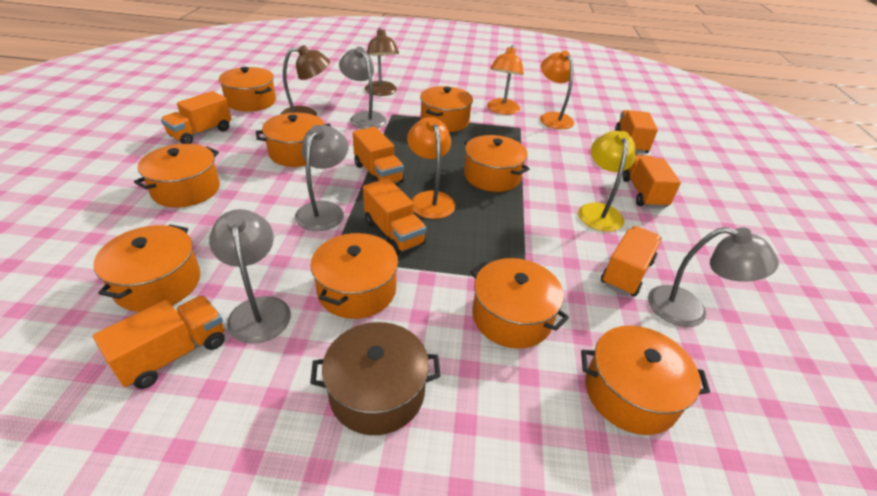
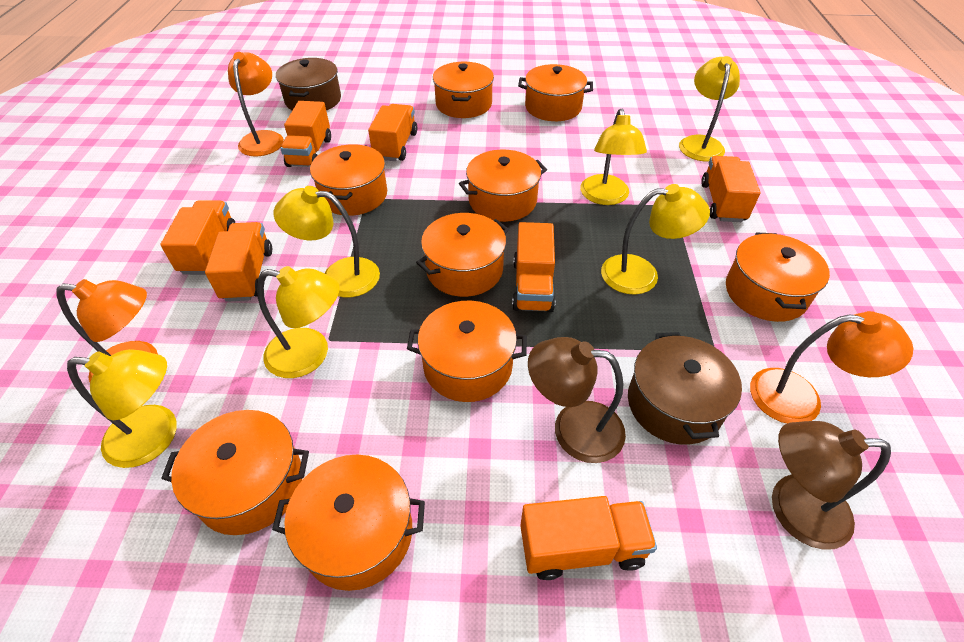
brown pot: [310,322,441,435] = 1 -> [276,58,341,111] [628,332,742,445] = 2
grey lamp: [209,209,291,344] [295,125,348,231] [339,47,387,129] [648,227,779,327] = 4 -> none = 0
yellow lamp: [578,131,636,232] = 1 -> [67,349,177,468] [257,266,340,378] [274,186,380,297] [580,109,647,205] [601,184,710,295] [679,56,740,162] = 6

